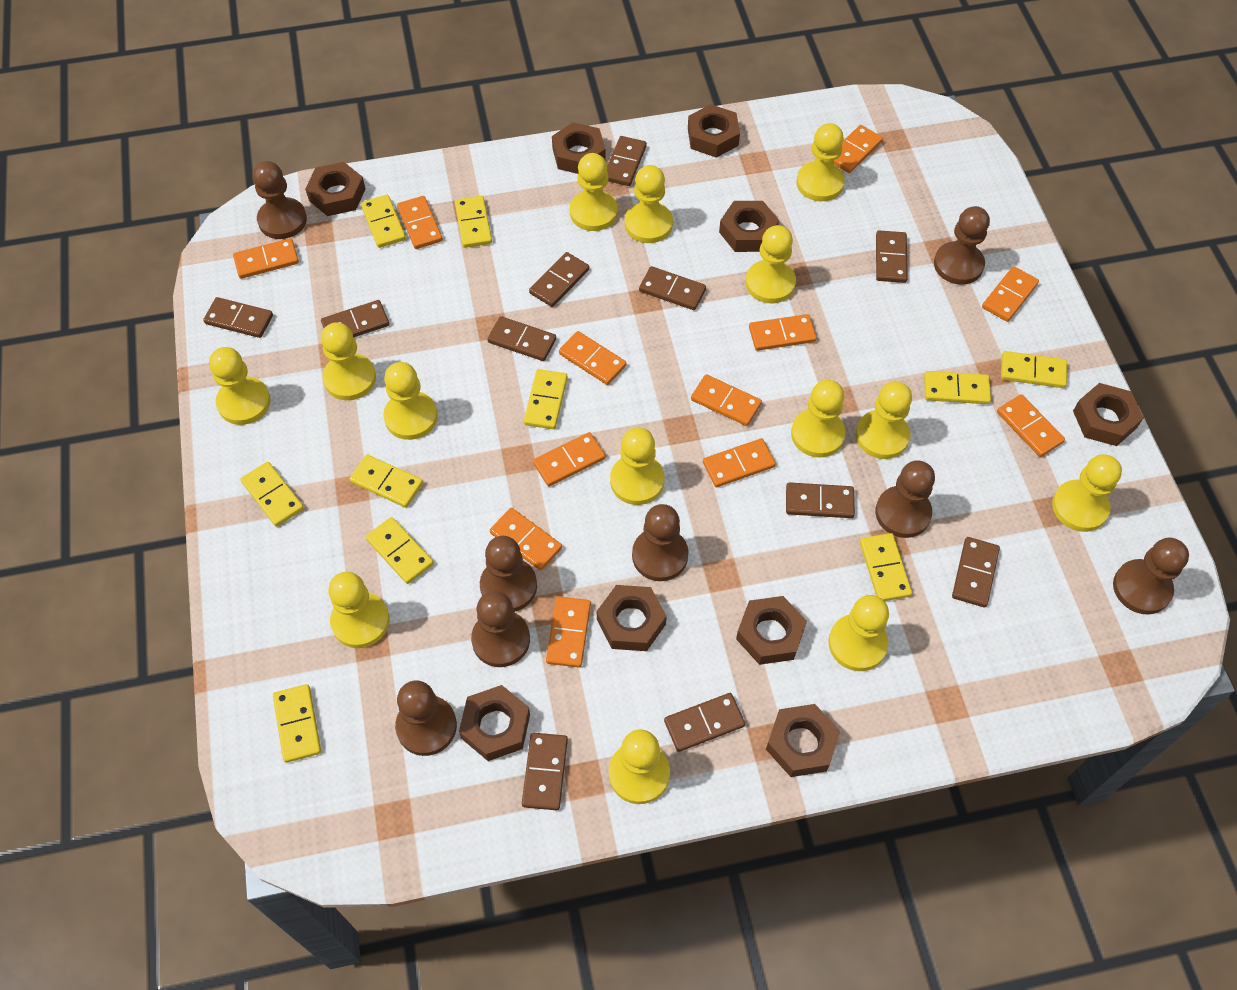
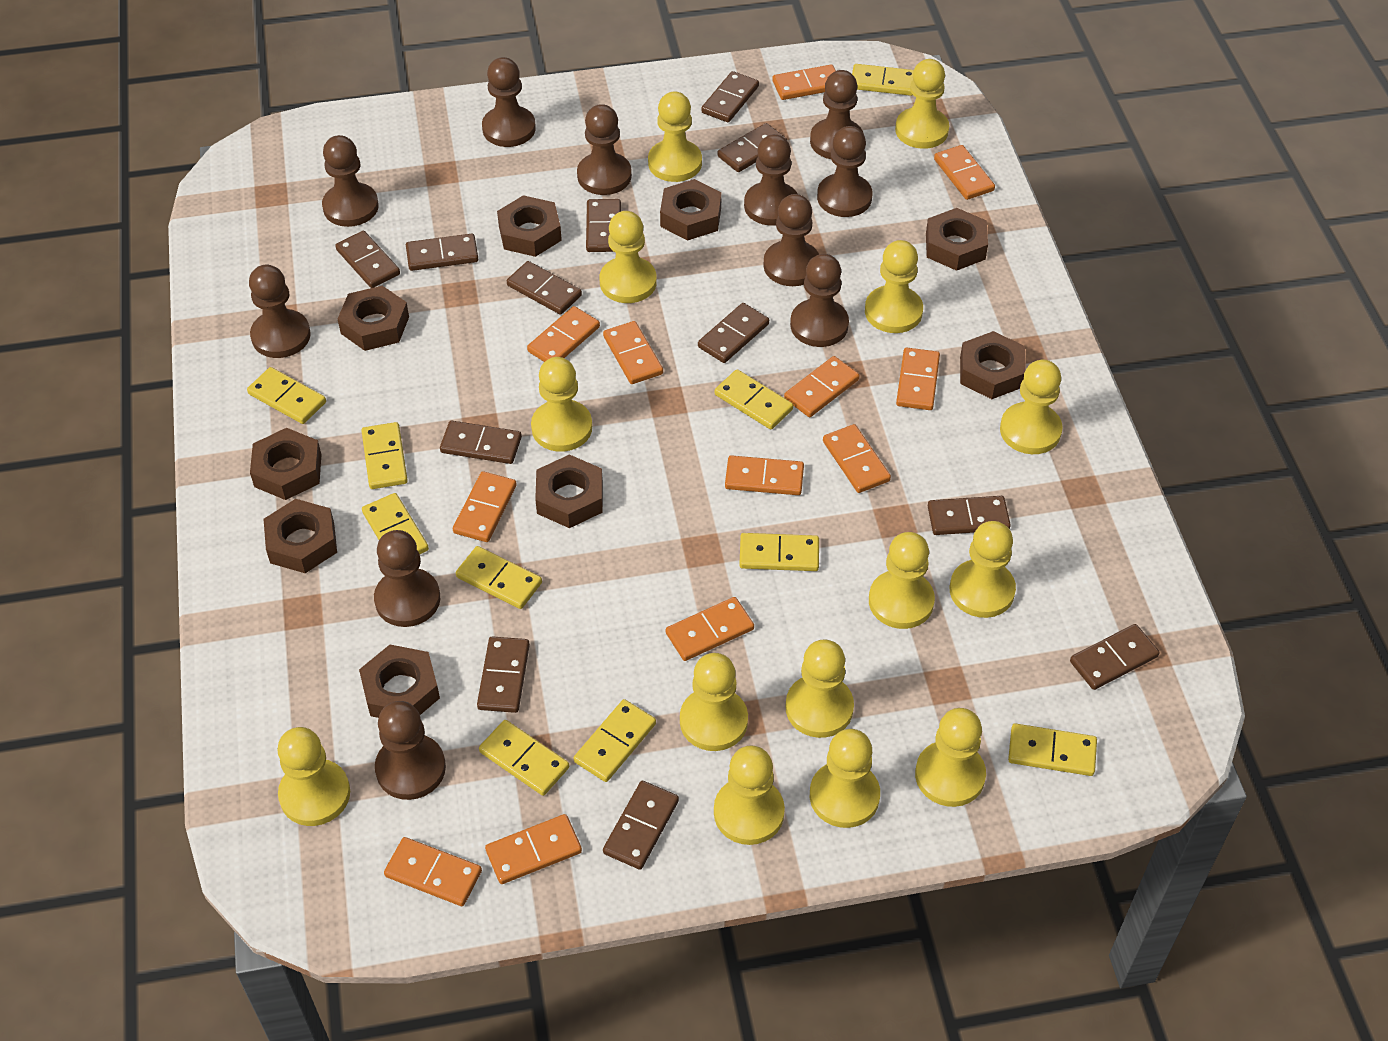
brown domino: [203,297,273,338] [321,300,389,338] [488,316,556,361] [522,733,568,810] [529,252,589,307] [607,136,647,186] [639,266,706,310] [664,693,745,752] [786,482,855,518] [876,230,908,283] [952,537,1000,607] = 11 -> [335,231,400,288] [406,234,478,271] [440,420,522,464] [477,636,530,713] [507,261,582,315] [586,199,621,252] [603,781,679,870] [698,303,769,363] [701,71,759,122] [717,123,787,172] [928,496,1011,535] [1070,624,1160,690] = 12
brown pawn: [253,161,307,239] [395,680,457,756] [471,591,530,667] [480,536,537,611] [632,504,688,581] [875,460,935,538] [934,206,990,285] [1113,538,1189,614] = 8 -> [249,265,311,358] [322,135,379,227] [374,530,440,627] [375,701,446,800] [482,57,536,147] [577,104,632,195] [744,134,798,226] [763,194,819,286] [790,254,849,347] [810,70,864,159] [817,126,872,217] = 11

